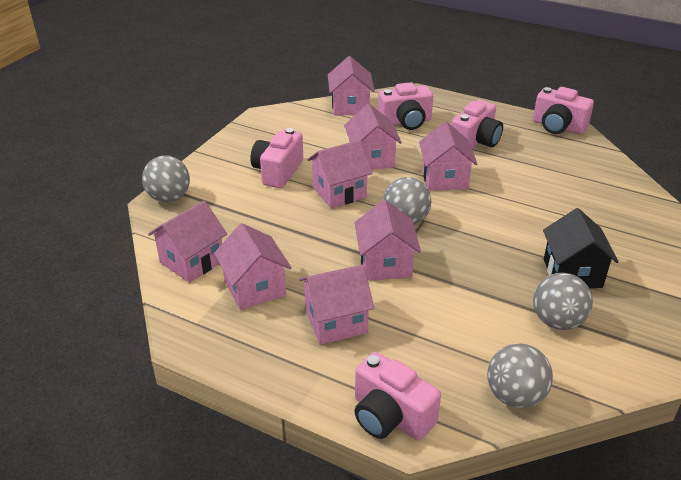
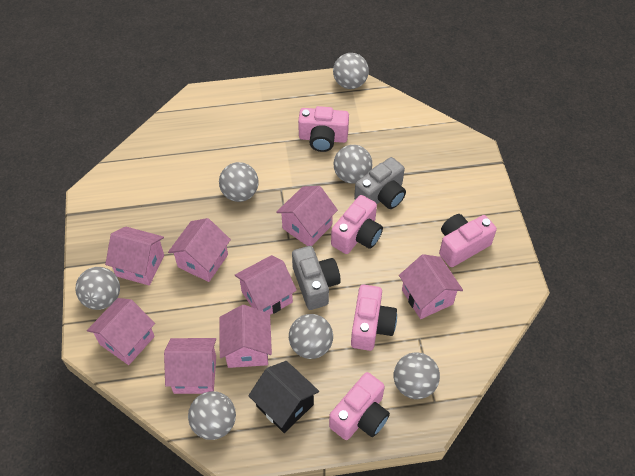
grey ball: [142,156,190,202] [383,177,431,225] [487,343,553,408] [533,273,593,330] = 4 -> [76,267,120,310] [188,391,236,440] [219,162,259,202] [289,314,333,359] [333,53,369,89] [334,145,372,184] [394,352,440,399] = 7
grey camera: none = 0 -> [292,246,341,310] [354,157,406,209] = 2

